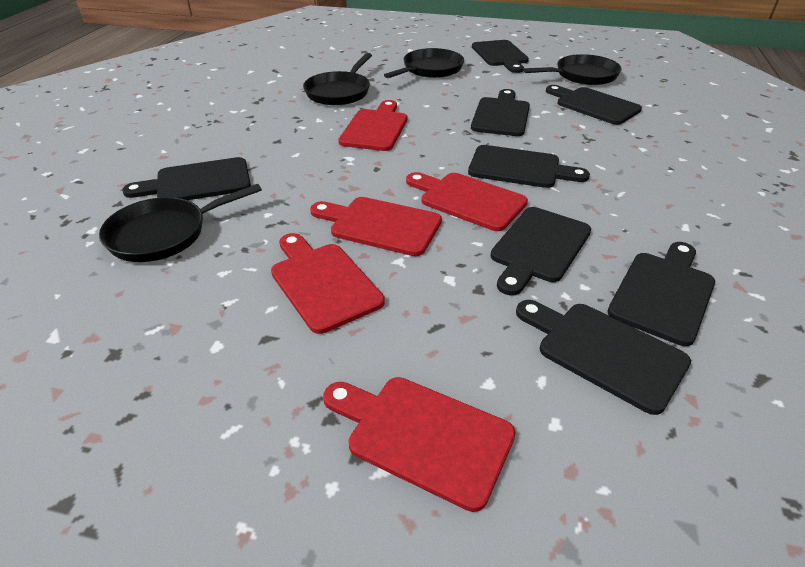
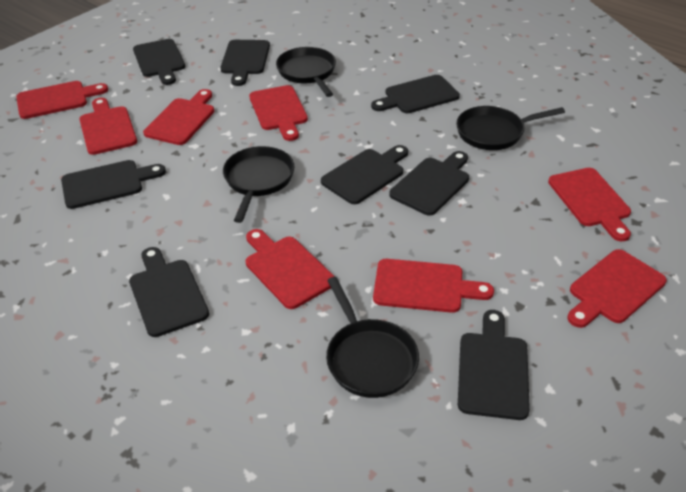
red cutting board: [271,233,385,334] [310,197,442,256] [323,377,516,512] [338,100,407,151] [406,172,528,231] = 5 -> [16,81,108,119] [79,98,137,155] [143,89,214,145] [246,229,335,309] [249,85,308,141] [373,259,494,313] [548,168,631,241] [567,249,667,328] = 8

